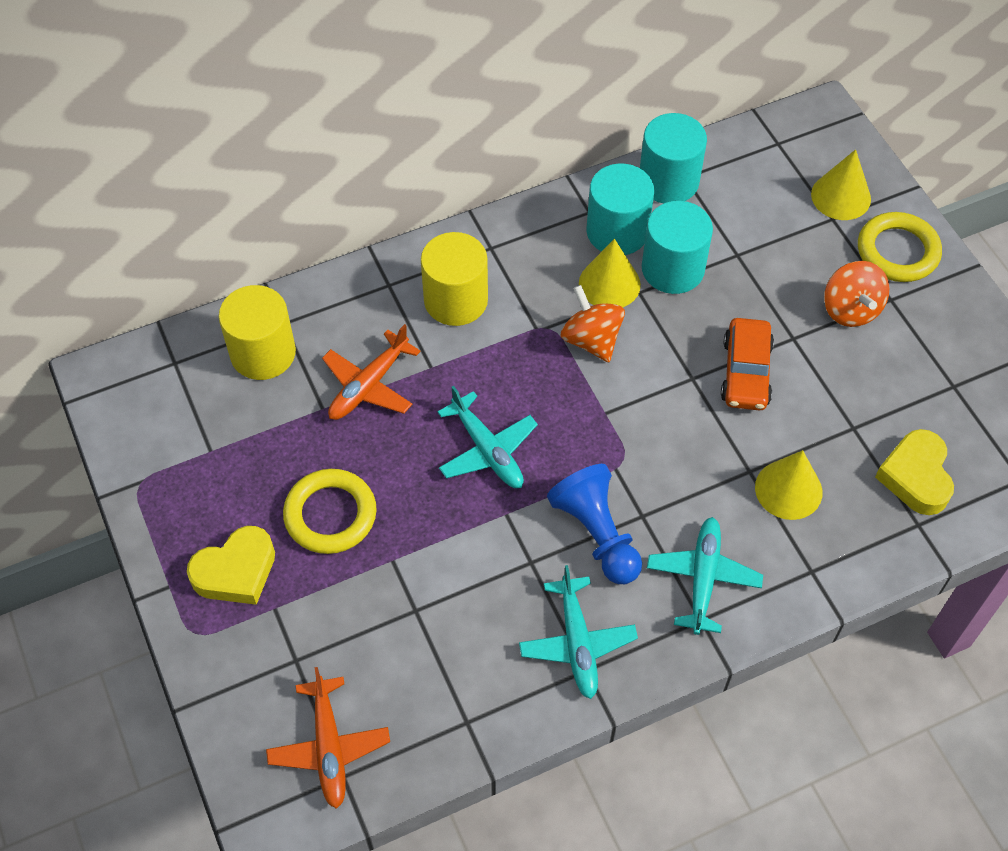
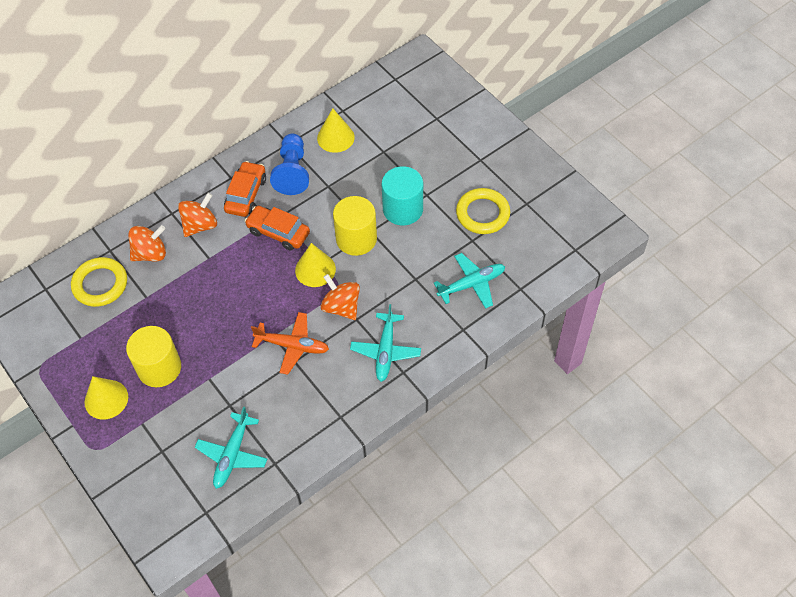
orange car: [721,318,774,411] = 1 -> [224,161,266,217] [245,206,310,251] = 2
orange plane: [266,667,390,809] [322,324,421,420] = 2 -> [251,312,329,375] = 1
orange spinning top: [561,285,625,362] [824,261,889,327] = 2 -> [128,225,166,261] [178,193,217,237] [321,274,360,320] = 3
turquoise cylinder: [587,164,654,255] [640,113,707,203] [642,201,713,294] = 3 -> [382,166,423,225] = 1
yellow heart: [187,526,275,605] [875,429,954,515] = 2 -> none = 0

